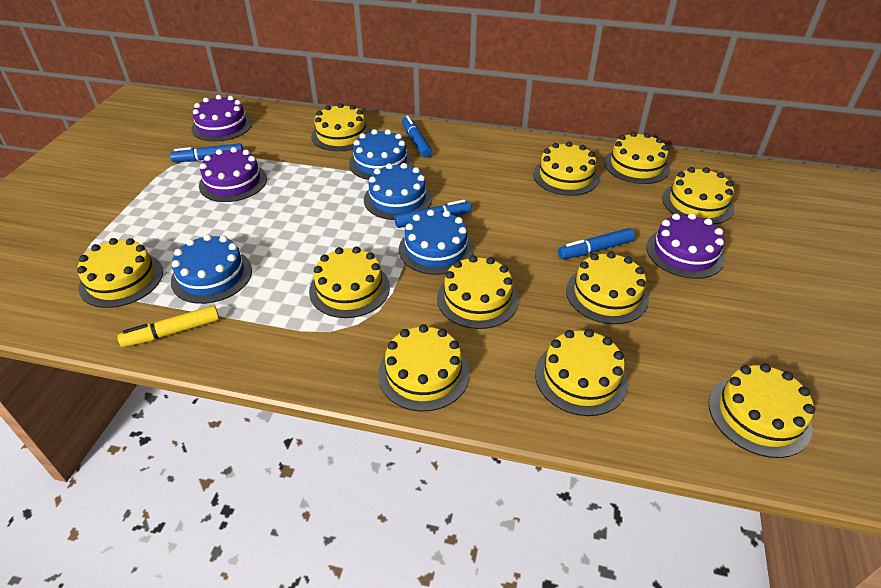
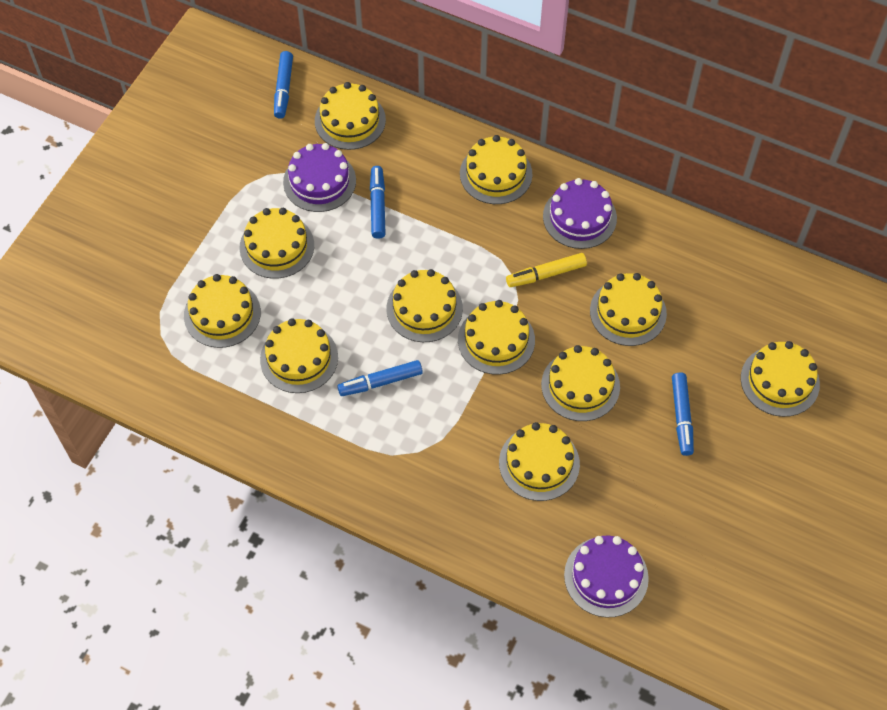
blue cake: [171,234,252,304] [349,129,413,180] [364,163,432,220] [399,209,474,275] = 4 -> none = 0

